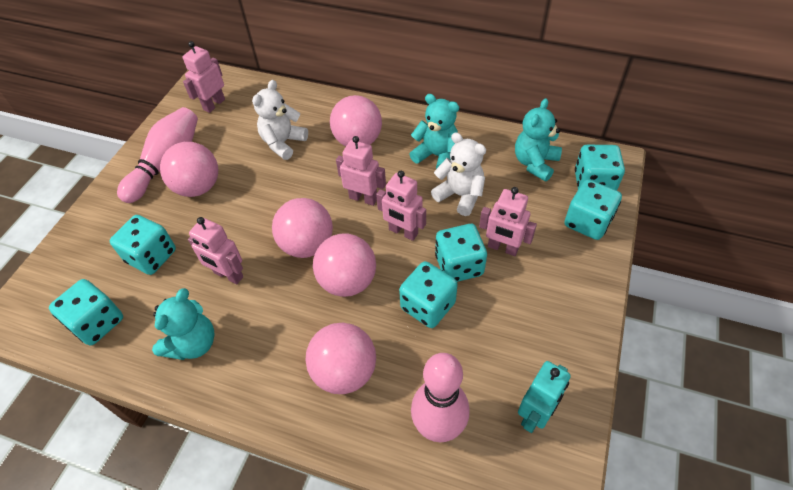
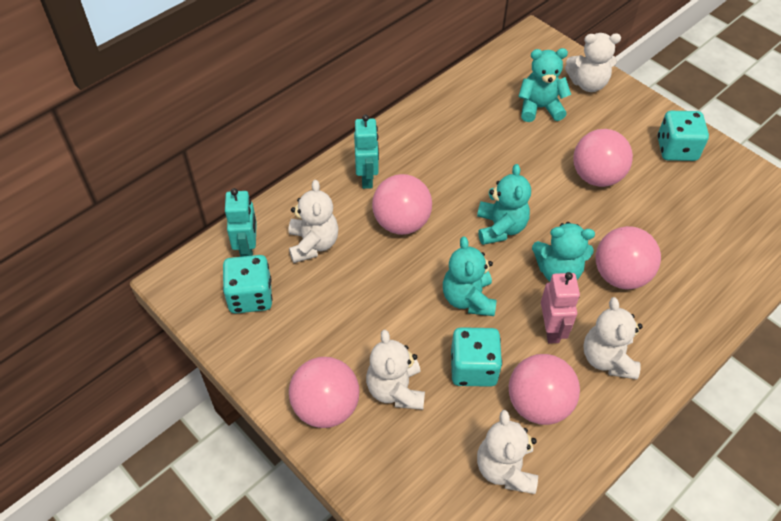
pink bowling pin: [117,107,198,203] [411,353,470,442] = 2 -> none = 0
pink robot: [183,41,225,113] [188,217,243,284] [336,136,386,206] [376,171,426,241] [479,187,537,256] = 5 -> [541,272,580,343] = 1
turquoise dice: [49,279,123,346] [110,215,176,275] [399,261,458,328] [435,224,487,282] [564,179,622,240] [575,145,625,190] = 6 -> [223,255,272,314] [451,327,502,387] [658,111,709,161] = 3
turquoise robot: [518,361,571,433] = 1 -> [225,188,257,257] [354,114,379,189] = 2
turquoise teddy bear: [152,288,215,360] [409,94,459,169] [515,98,562,182] = 3 -> [443,236,496,316] [477,164,531,245] [518,48,571,122] [532,222,595,281] = 4
white teddy bear: [252,80,308,160] [431,132,486,216] = 2 -> [289,180,339,263] [366,329,425,410] [477,410,538,494] [565,33,621,92] [583,297,643,379] = 5

